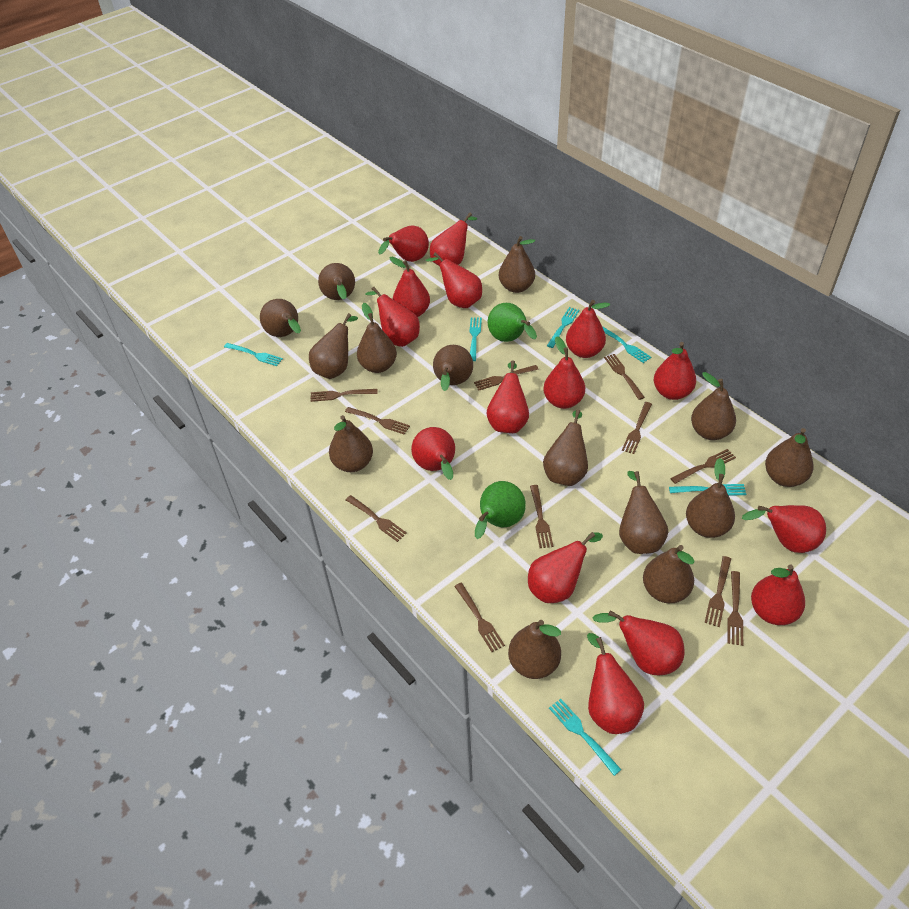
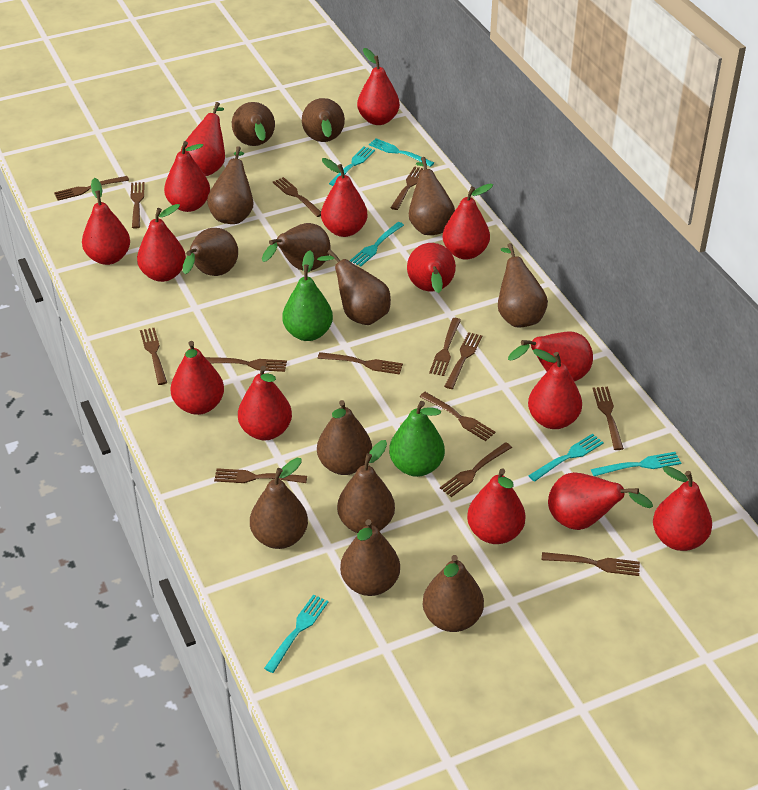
brown fork: [310,389,378,402] [345,407,410,435] [346,495,407,542] [454,583,505,652] [474,365,539,391] [530,485,553,548] [604,354,645,400] [622,402,652,454] [670,449,736,484] [705,556,731,627] [727,571,743,646] = 11 -> [54,176,129,201] [131,182,145,229] [140,328,167,385] [205,357,287,372] [214,468,307,483] [273,177,321,217] [318,352,403,375] [391,166,423,210] [420,392,496,441] [429,318,461,376] [440,442,512,497] [444,332,482,389] [542,552,640,576] [593,387,624,450] = 14
brown pear: [260,299,301,337] [309,313,358,379] [318,263,355,300] [329,415,373,472] [357,303,397,373] [433,345,473,391] [499,236,535,293] [508,620,561,679] [543,410,588,486] [619,471,668,554] [643,545,695,603] [686,458,735,538] [691,372,736,440] [765,428,814,487] = 14 -> [183,228,238,276] [207,146,254,224] [232,102,275,146] [250,458,308,549] [262,223,331,271] [302,98,345,142] [317,249,391,325] [317,400,372,475] [337,440,395,533] [340,519,400,596] [409,157,455,235] [423,555,484,632] [498,243,548,327] = 13

